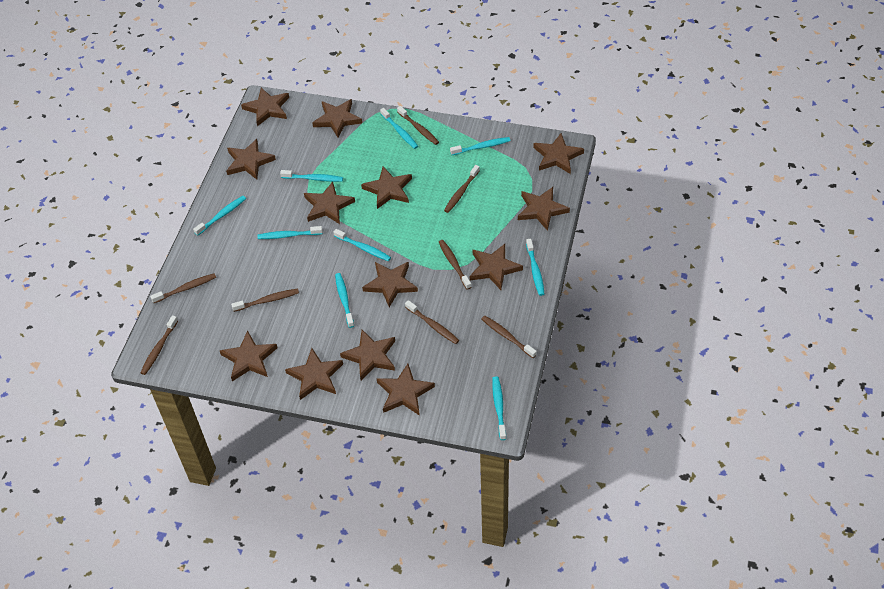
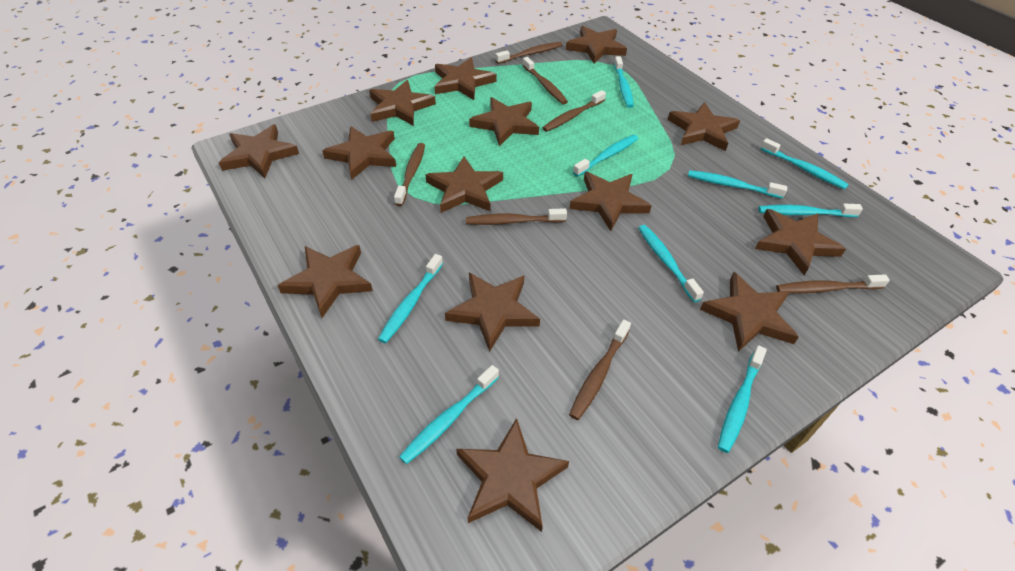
brown star: [220,330,277,381] [226,139,276,180] [241,88,289,126] [285,348,343,400] [304,182,355,224] [312,99,362,138] [340,330,395,380] [361,167,412,209] [362,262,418,307] [377,364,435,416] [470,244,523,290] [518,187,570,231] [533,133,584,174] = 13 -> [219,125,299,178] [278,245,373,318] [322,126,396,180] [369,80,436,126] [425,157,503,213] [434,57,497,100] [445,273,540,352] [456,418,569,532] [469,97,539,146] [566,26,627,64] [569,172,652,231] [668,102,740,151] [700,272,799,352] [755,209,846,275] = 14
brown toothbrush: [140,315,178,375] [150,273,216,303] [231,288,299,312] [397,106,439,145] [405,300,459,344] [439,240,471,290] [444,165,480,213] [481,316,537,358] = 8 -> [394,143,425,206] [466,208,567,225] [495,42,562,64] [522,57,568,104] [542,90,606,132] [569,319,631,420] [776,274,890,294] = 7

